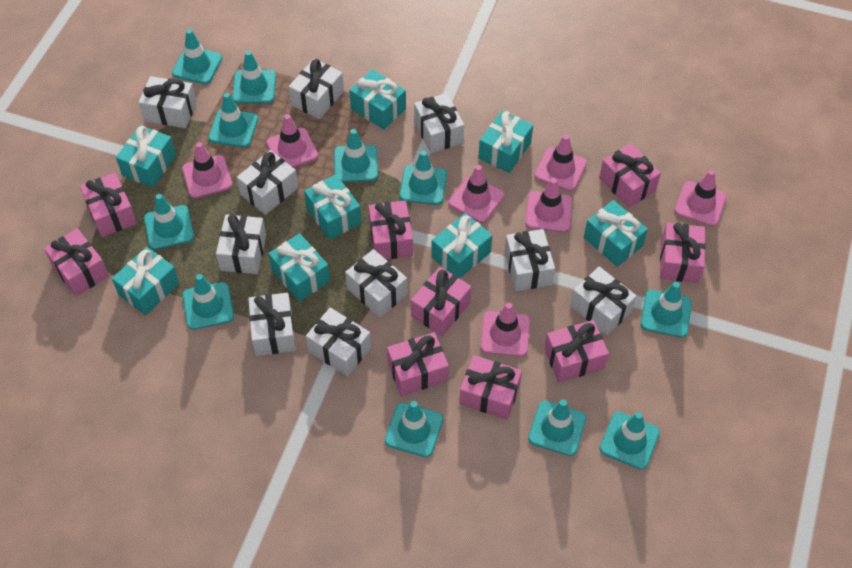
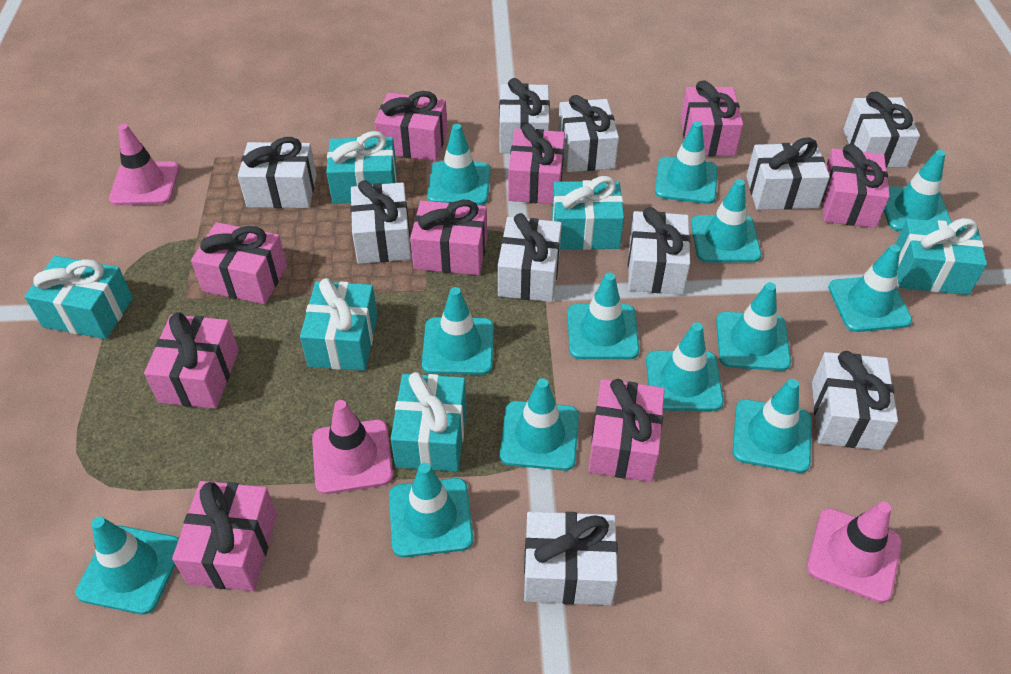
pink traffic cone: [182,142,233,198] [266,114,318,168] [448,165,505,223] [480,303,530,357] [525,178,572,232] [534,135,587,191] [675,170,727,227] = 7 -> [109,124,179,205] [312,400,393,494] [807,501,902,603] = 3
turquoise gift: [112,247,180,315] [116,125,176,188] [268,233,330,302] [304,174,361,240] [349,69,406,130] [431,213,492,279] [478,110,533,173] [584,200,648,267] = 8 -> [24,256,133,339] [300,278,378,371] [326,131,397,204] [391,372,467,472] [552,176,624,250] [895,218,987,295] = 6
turquoise traffic cone: [144,194,194,250] [172,29,222,84] [182,274,234,330] [208,93,258,147] [232,51,276,103] [334,129,378,182] [385,401,443,457] [399,151,447,205] [528,399,586,456] [600,412,660,470] [641,282,692,338] = 11 -> [76,517,179,614] [389,463,473,558] [422,287,494,375] [427,124,491,205] [500,378,579,471] [567,273,639,359] [646,322,724,411] [655,121,718,204] [691,179,761,262] [716,282,791,371] [732,379,811,473] [828,244,912,332] [884,150,952,231] = 13

